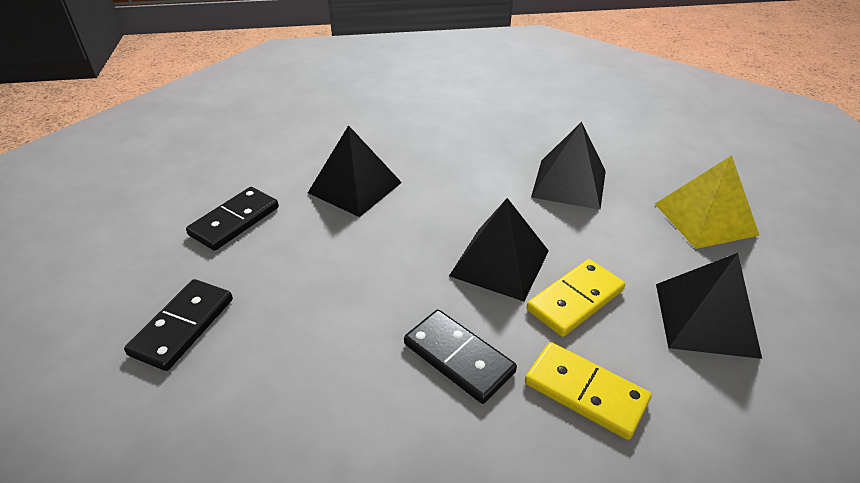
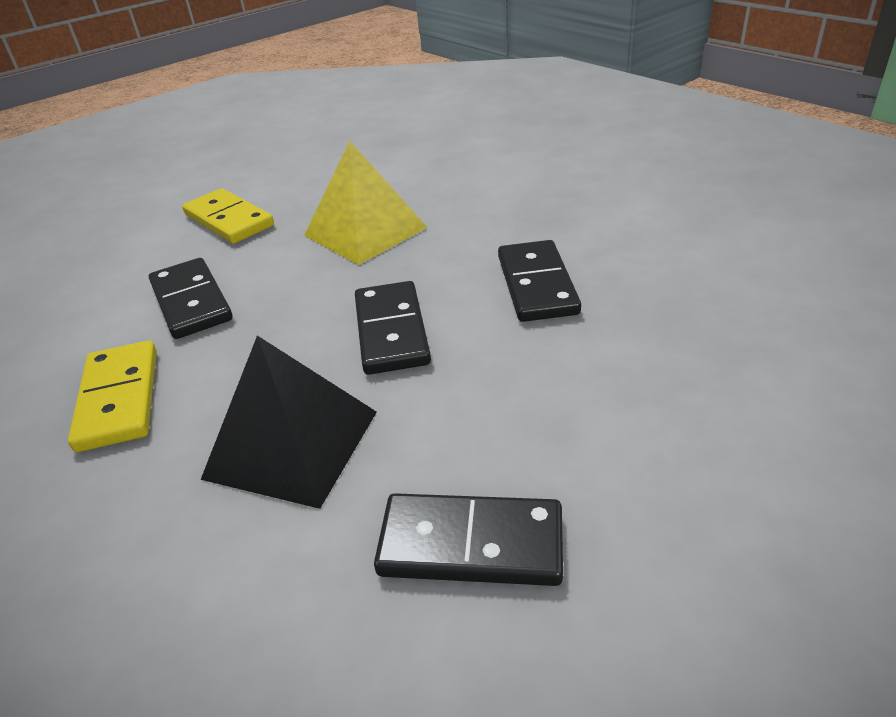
black domino: [124,279,233,371] [186,187,279,251] [404,310,517,404] = 3 -> [149,258,233,339] [355,281,431,375] [374,493,563,586] [498,240,581,322] = 4
black pyramid: [308,125,402,217] [449,198,549,301] [531,122,606,210] [656,253,762,359] = 4 -> [201,336,377,509] = 1

